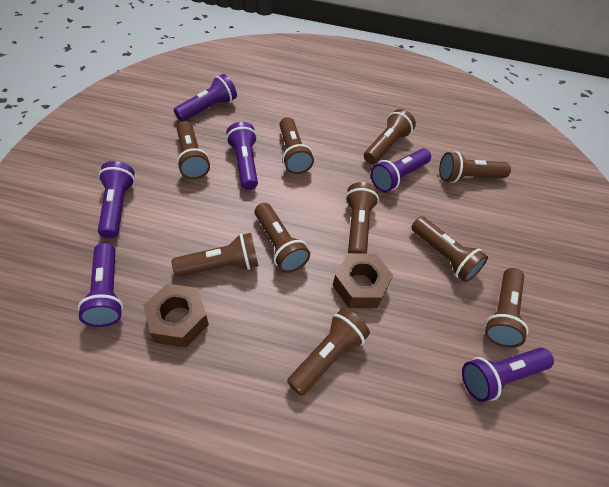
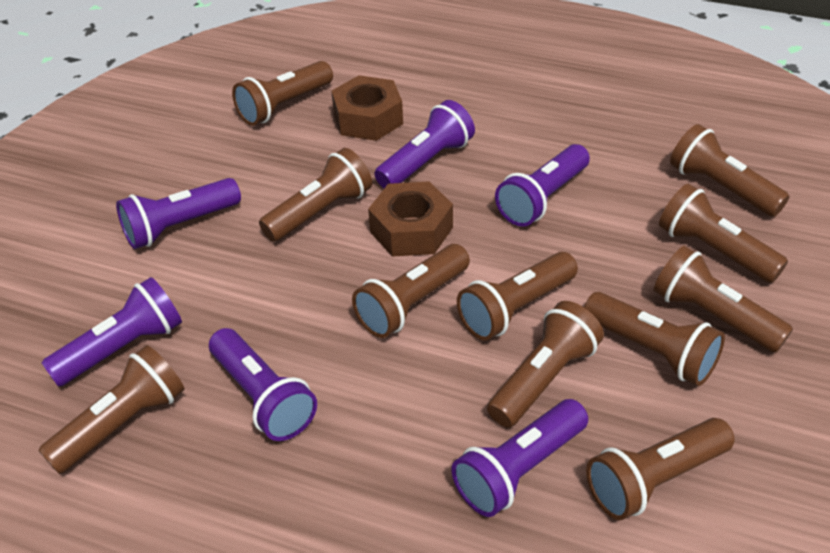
brown flashlight: [172,233,258,277] [177,121,210,179] [255,203,310,273] [280,117,314,174] [287,308,370,396] [345,182,379,254] [364,109,416,164] [411,216,488,282] [439,151,511,183] [485,268,529,348] = 10 -> [38,345,185,474] [232,61,333,126] [259,148,372,242] [352,244,470,338] [457,252,578,341] [487,301,604,428] [584,292,725,386] [586,418,735,520] [654,246,793,353] [659,184,788,283] [670,124,790,217] = 11

